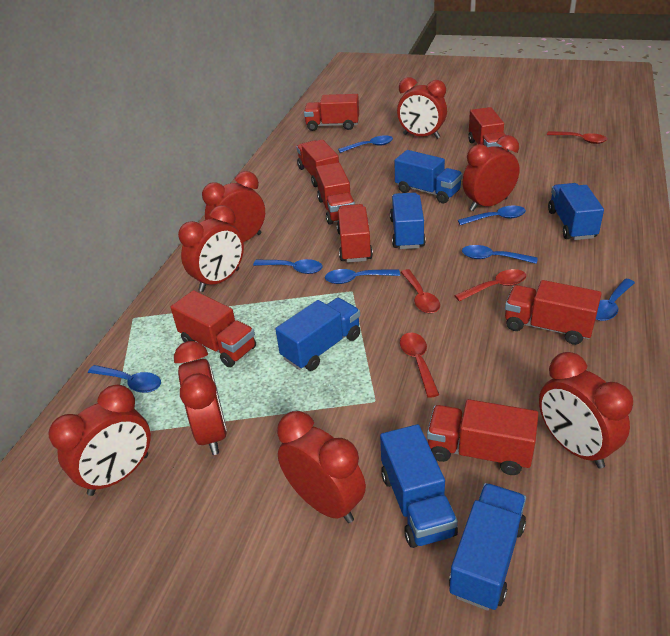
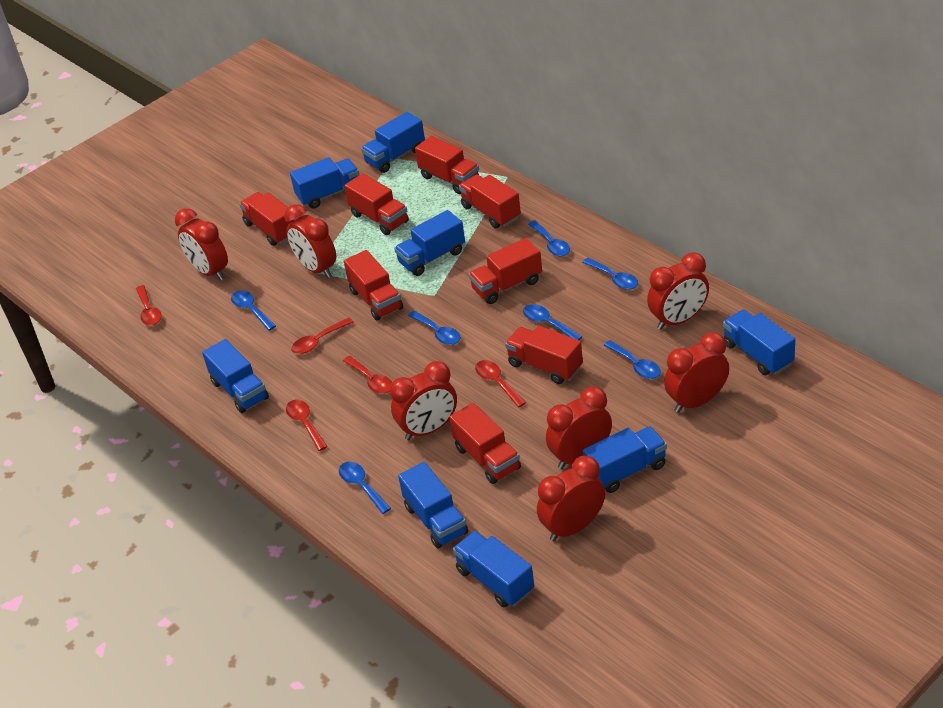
blue truck: [275,298,360,371] [380,424,458,548] [390,193,426,249] [395,150,463,203] [449,483,526,611] [548,183,604,240] = 6 -> [202,339,269,413] [290,157,360,209] [361,112,425,173] [394,210,465,276] [398,462,468,549] [453,531,534,608] [583,426,667,493] [723,310,795,375] = 8
red clock: [49,385,151,496] [174,341,227,455] [178,205,244,292] [202,171,265,242] [277,411,366,523] [397,77,447,139] [462,135,520,211] [539,352,633,468] = 8 -> [175,208,228,281] [284,204,336,278] [390,361,457,440] [537,456,605,541] [546,387,612,469] [647,252,709,330] [664,332,729,413] = 7
red spoon: [400,333,439,398] [401,269,440,314] [454,269,526,301] [547,131,607,144] = 4 -> [136,285,162,326] [286,400,328,451] [291,317,354,354] [343,356,392,394] [475,360,526,408] = 5

